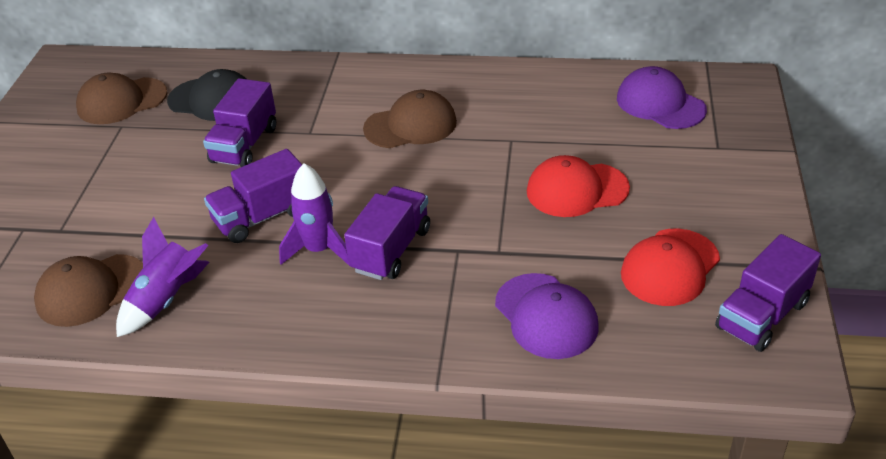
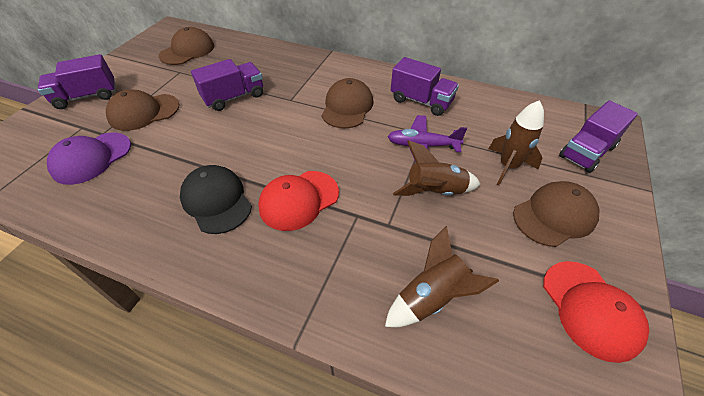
brown cap: [34,254,143,327] [76,73,167,124] [363,90,457,148] = 3 -> [106,90,179,131] [159,27,214,65] [321,78,373,129] [513,181,599,247] = 4
brown rocket: none = 0 -> [385,226,499,327] [393,140,481,196] [489,100,544,185] = 3
purple cap: [495,273,599,359] [617,66,707,129] = 2 -> [47,133,131,185] = 1
purple plane: none = 0 -> [388,115,467,162] = 1
purple rocket: [116,217,209,337] [279,163,349,265] = 2 -> none = 0

